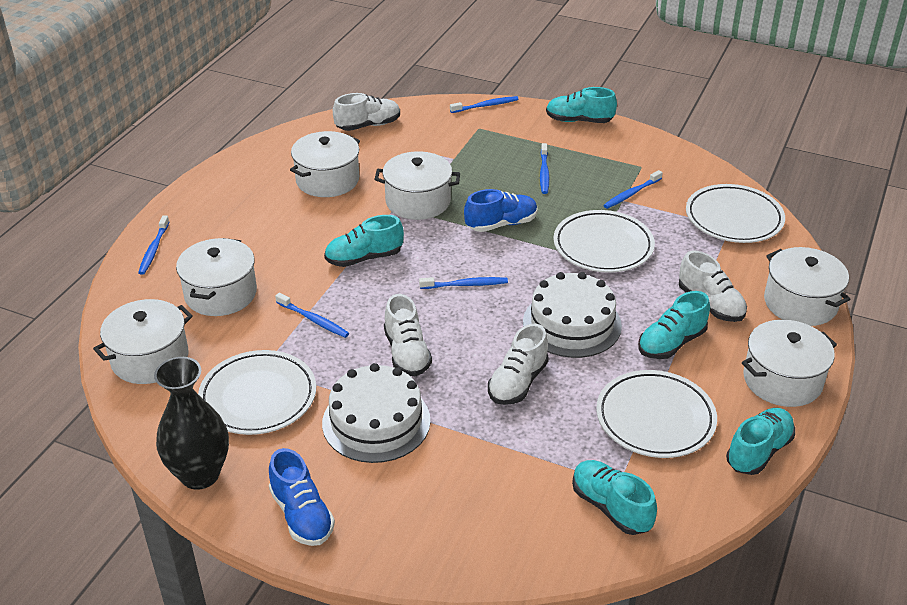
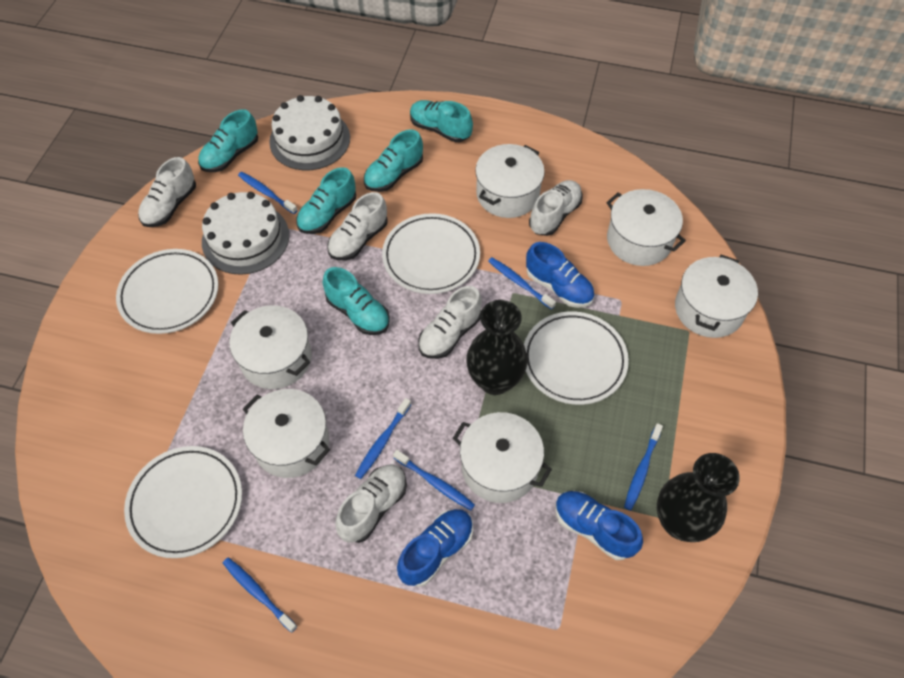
black vase: [154,357,229,490] = 1 -> [466,300,528,395] [657,453,740,542] = 2
blue shoe: [269,448,335,546] [464,189,538,232] = 2 -> [397,509,473,587] [526,242,594,308] [555,491,643,560] = 3
white shoe: [333,93,400,131] [384,294,432,376] [488,324,549,405] [679,251,747,322] = 4 -> [138,157,196,227] [327,192,388,260] [335,464,407,543] [418,286,482,359] [529,180,583,236] = 5

